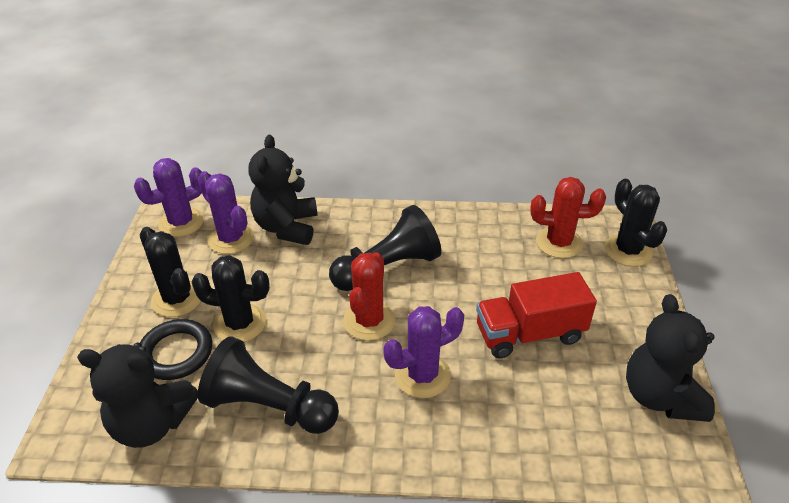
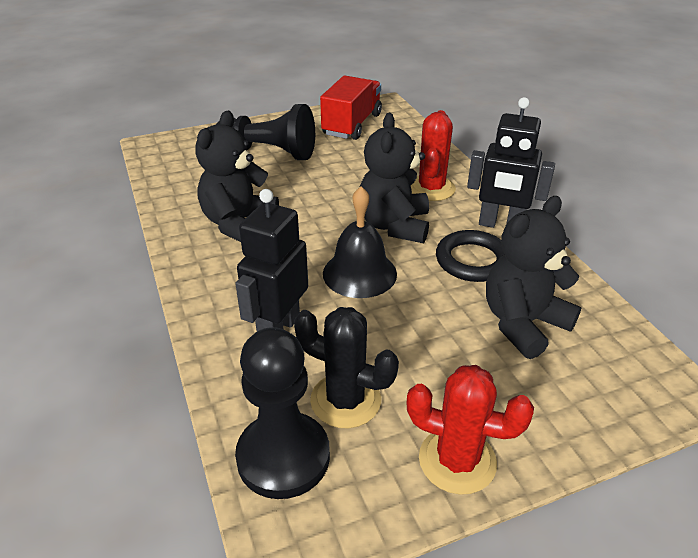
black bell: none = 0 -> [323,186,397,298] = 1
black cactus: [140,227,201,317] [192,255,270,342] [605,179,668,267] = 3 -> [294,307,399,428] = 1
black robot: none = 0 -> [235,189,308,331] [467,97,555,228] = 2
purple cactus: [134,158,204,237] [198,171,254,254] [383,306,464,398] = 3 -> none = 0

